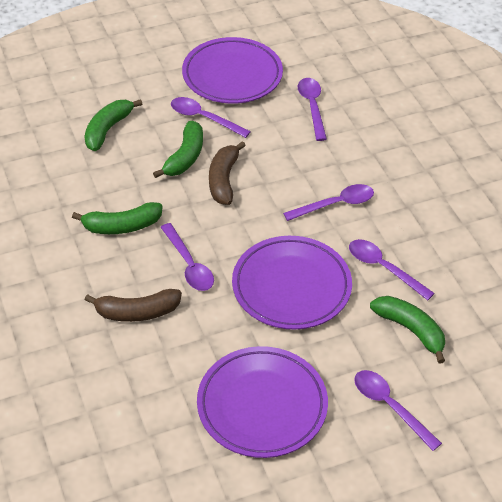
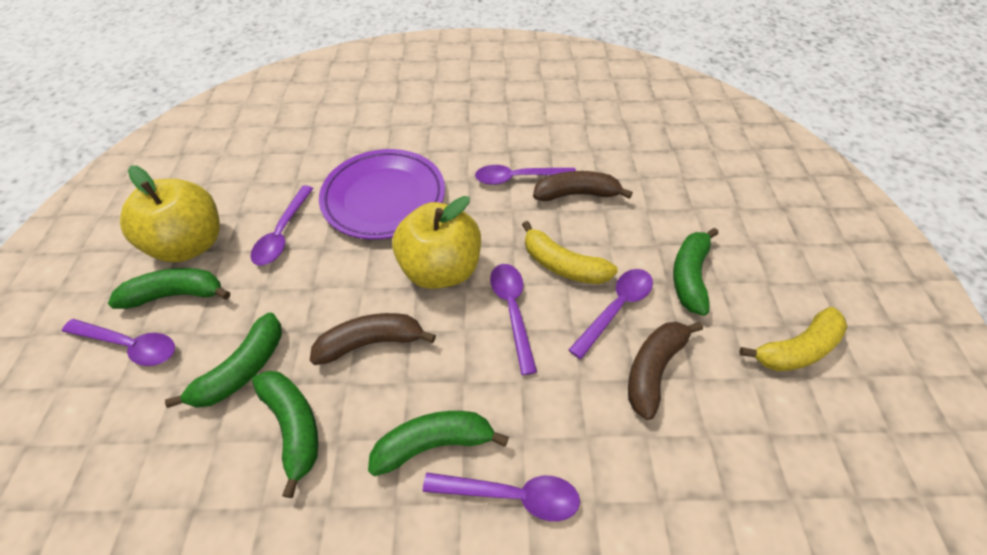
brown banana: [85,289,182,322] [209,141,246,205] = 2 -> [310,313,436,365] [533,171,633,201] [628,322,703,420] = 3
green banana: [72,202,163,234] [85,99,142,151] [153,121,203,178] [370,296,445,364] = 4 -> [108,268,230,309] [165,313,282,408] [252,371,318,498] [368,411,509,476] [673,228,718,316] = 5
purple plate: [182,37,283,104] [197,346,328,458] [232,236,352,330] = 3 -> [319,149,445,240] = 1
yellow apple: none = 0 -> [120,165,220,262] [392,196,481,289] = 2
yellow banana: none = 0 -> [522,221,618,284] [739,307,847,371] = 2

